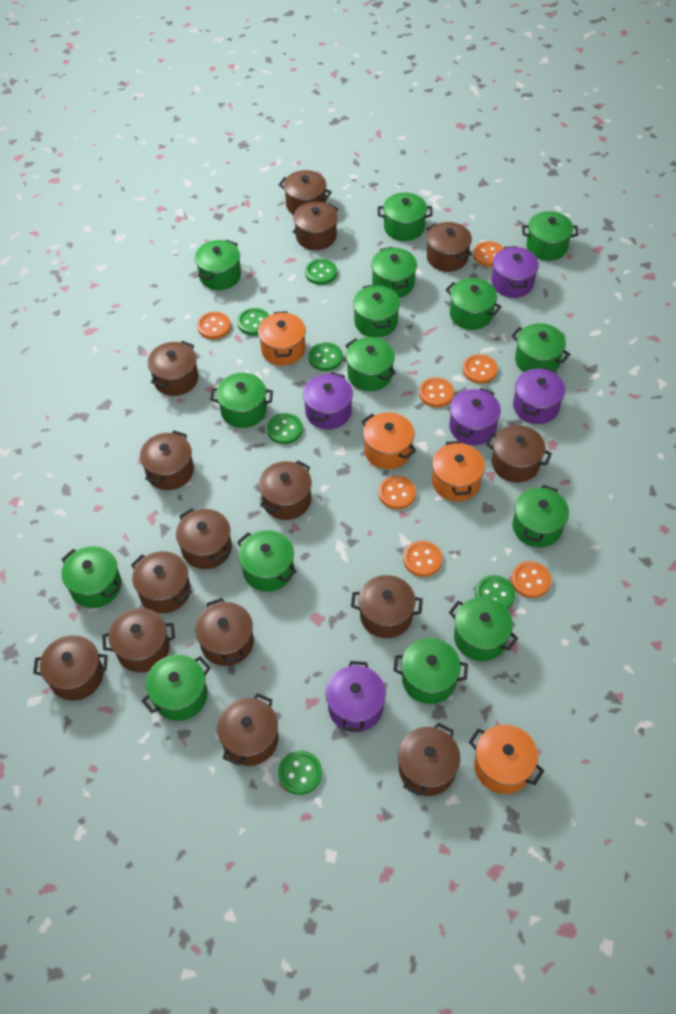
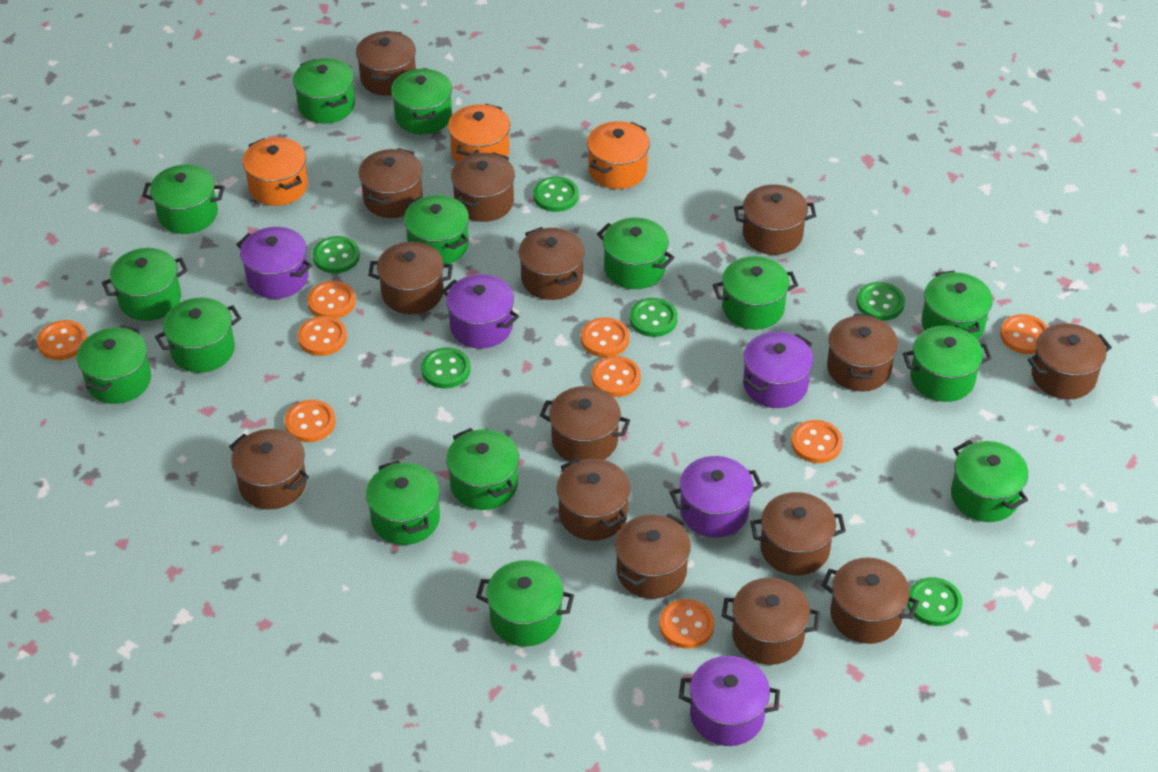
orange button: [197,312,231,339] [379,476,416,509] [403,541,442,577] [419,377,454,407] [463,354,498,384] [473,241,504,267] [511,561,551,598] = 7 -> [37,320,87,360] [285,400,336,442] [298,316,347,356] [307,281,356,319] [581,317,629,357] [591,356,641,397] [660,599,714,649] [791,420,843,463] [1000,314,1048,354] = 9
orange pot: [258,311,306,366] [361,412,416,469] [432,441,485,501] [469,725,544,794] = 4 -> [243,137,308,206] [448,104,510,163] [587,121,650,189] = 3

